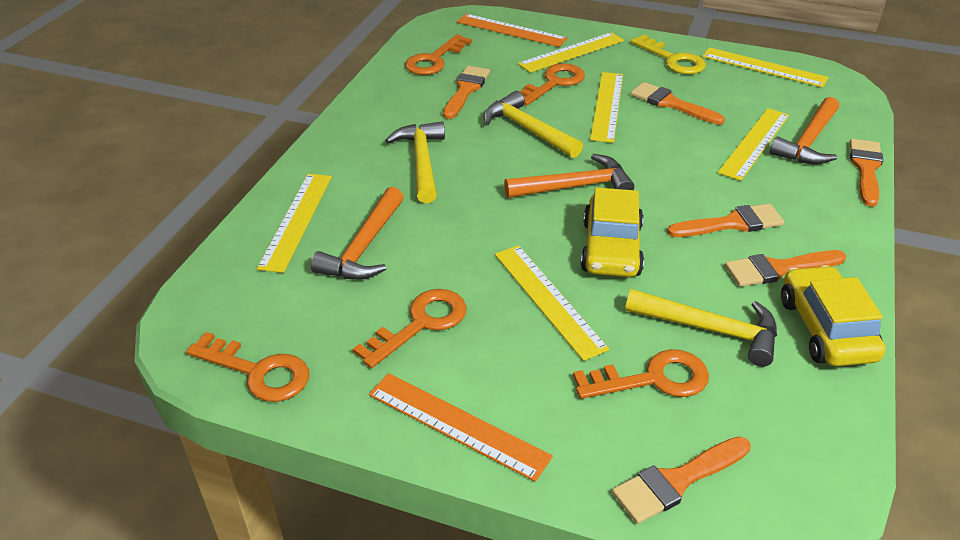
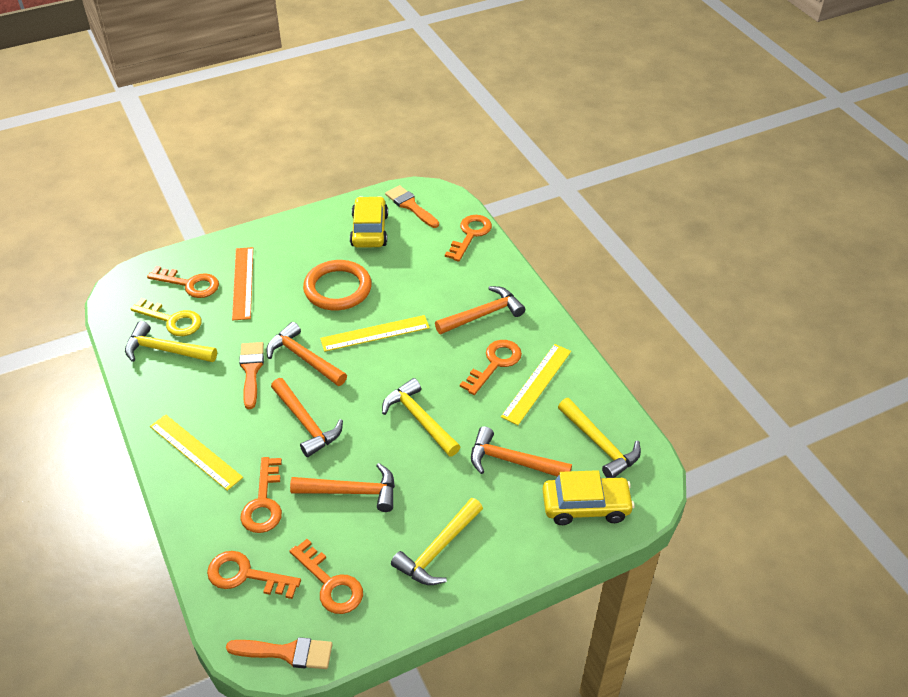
orange brush: [443,66,490,119] [612,436,751,524] [631,82,725,125] [667,204,784,237] [725,250,846,287] [850,139,883,207] = 6 -> [226,637,333,669] [239,342,264,409] [385,185,439,228] = 3
orange hammer: [311,187,404,280] [504,154,634,198] [770,97,839,164] = 3 -> [266,322,347,386] [271,378,343,457] [290,463,395,512] [435,286,525,334] [471,426,572,477] = 5
orange key: [186,332,309,402] [353,289,467,368] [405,34,472,75] [520,63,585,106] [573,349,709,399] = 5 -> [147,266,219,298] [207,551,301,599] [240,457,282,533] [290,539,363,614] [445,215,492,262] [460,340,522,395] = 6
orange ring: none = 0 -> [303,260,372,310] = 1
orange ruler: [369,373,553,482] [457,14,568,47] = 2 -> [232,247,253,320] = 1
yellow hammer: [385,121,445,203] [483,91,583,158] [625,289,777,367] = 3 -> [125,321,217,362] [382,378,460,457] [391,498,483,585] [558,398,641,478] = 4
yellow ruler: [257,174,332,273] [495,245,610,361] [518,32,624,73] [590,72,623,143] [702,47,829,87] [718,108,789,181] = 6 -> [150,414,243,491] [320,315,430,352] [501,344,571,425] = 3

